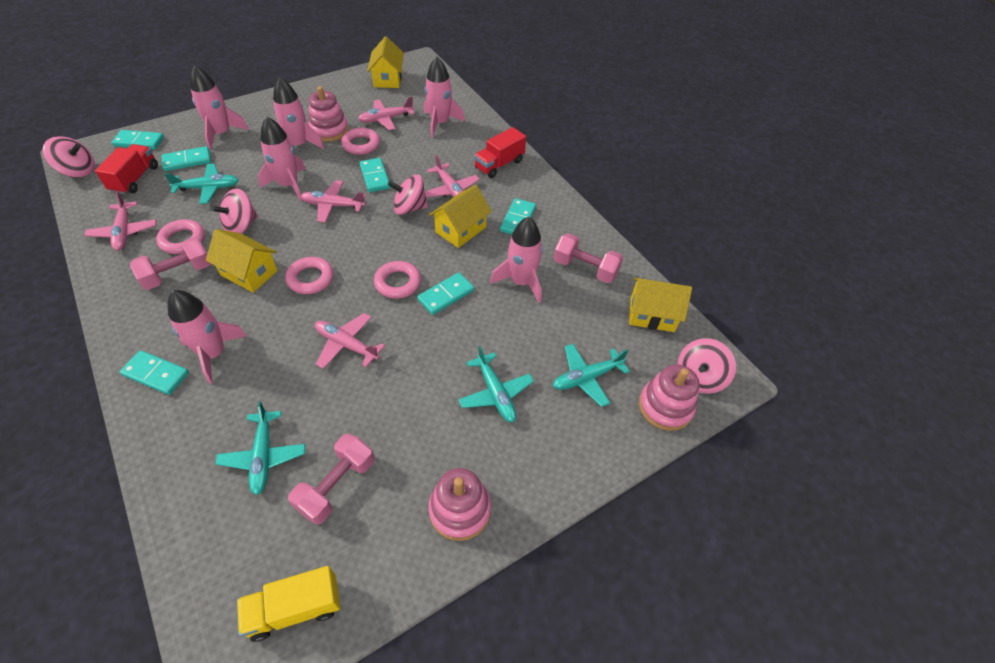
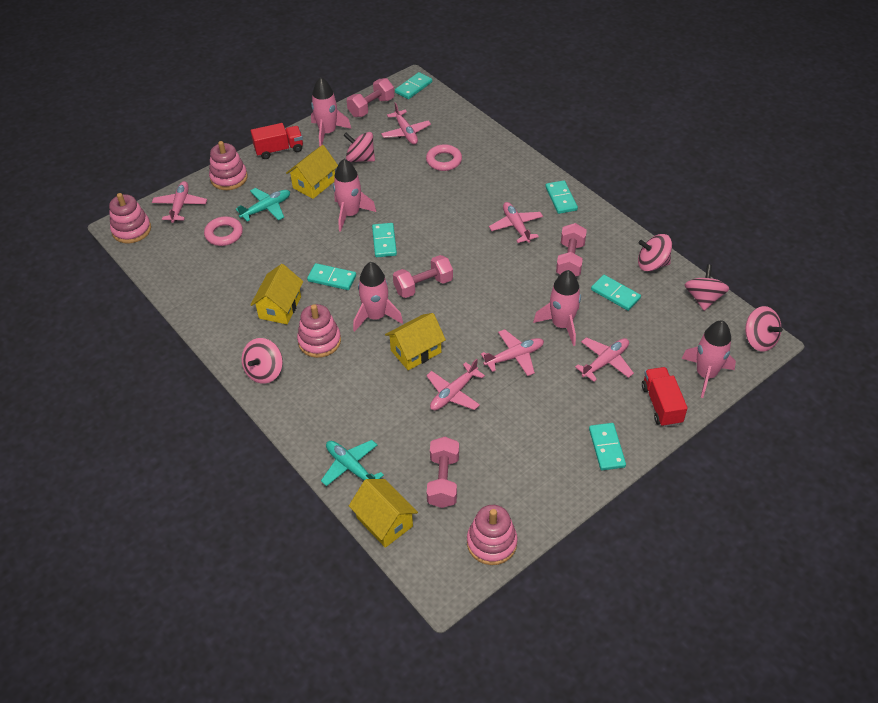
pink dumbbell: [130,237,211,290] [288,434,374,525] [554,233,623,283] = 3 -> [347,78,394,117] [393,255,453,298] [427,437,459,508] [556,223,587,276] = 4
pink plane: [84,191,157,251] [300,180,366,223] [315,313,385,369] [358,97,415,130] [425,155,480,197] = 5 -> [152,181,207,223] [381,102,431,145] [426,358,485,410] [481,329,544,376] [489,202,543,243] [575,337,634,382] = 6
pink ring: [156,219,205,254] [285,257,333,294] [341,128,380,155] [374,261,421,299] = 4 -> [204,216,243,246] [426,144,462,171] = 2
pink rocket: [167,290,247,384] [190,65,249,149] [258,117,306,201] [273,77,324,149] [424,57,465,138] [490,217,543,303] = 6 -> [311,77,351,147] [333,159,376,232] [353,262,403,332] [533,270,581,346] [682,320,736,398] = 5
pink spinning top: [43,136,95,177] [211,189,258,234] [388,175,428,215] [678,338,736,394] = 4 -> [242,338,283,384] [343,132,375,162] [638,234,672,271] [685,265,729,311] [745,306,783,352] = 5
pink stacking toy: [308,86,349,142] [428,468,491,541] [639,364,699,431] = 3 -> [109,193,151,243] [209,141,247,190] [297,304,341,358] [467,505,518,565] = 4
turquoise plane: [164,163,239,204] [215,401,305,495] [458,346,534,423] [553,344,630,407] = 4 -> [236,188,290,221] [321,440,384,486] = 2
yellow truck: [237,566,340,642] = 1 -> none = 0

